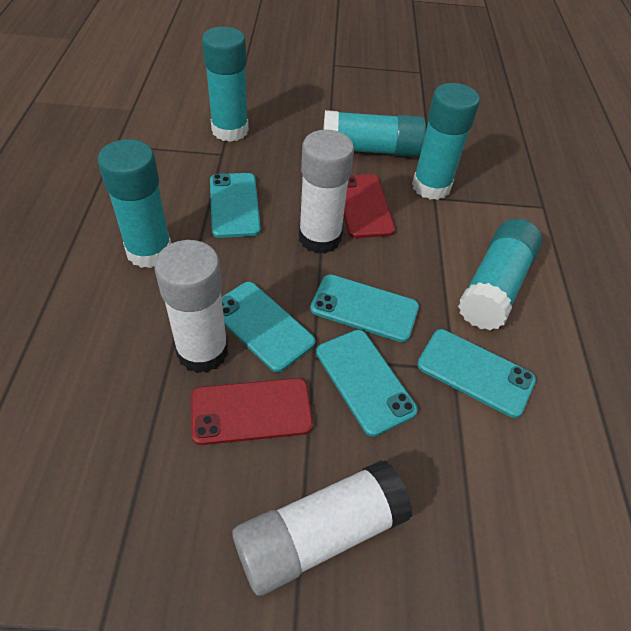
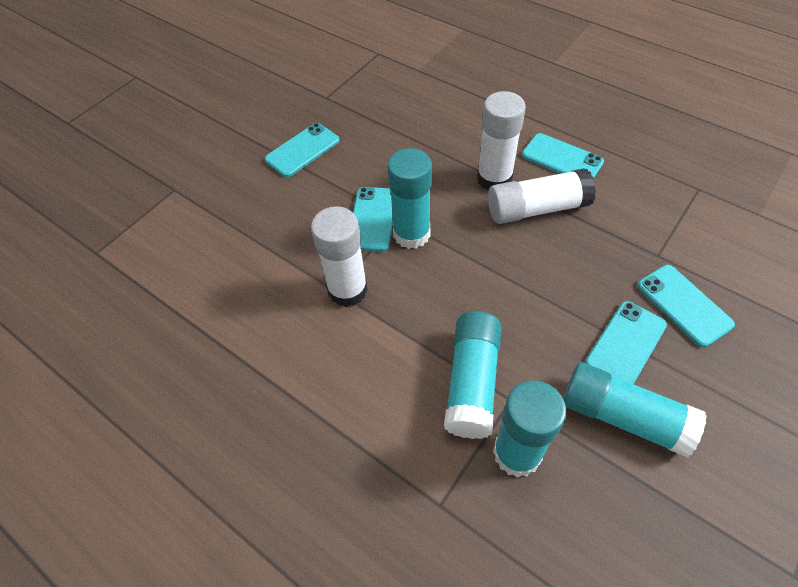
red phone: [191,378,313,445] [344,174,395,238] = 2 -> none = 0
turquoise glue stick: [98,139,171,268] [202,27,249,142] [323,110,426,157] [412,83,480,200] [458,219,542,330] = 5 -> [387,148,432,249] [444,311,502,439] [493,380,567,478] [563,362,707,458] = 4

